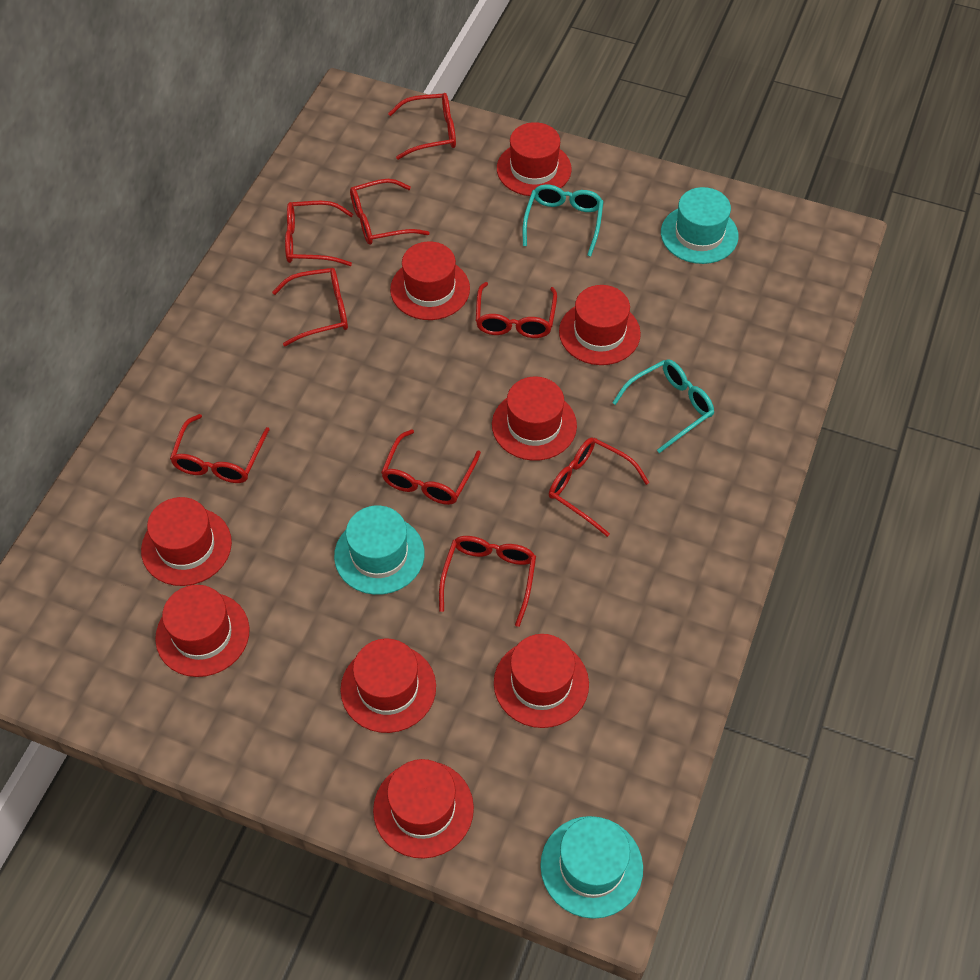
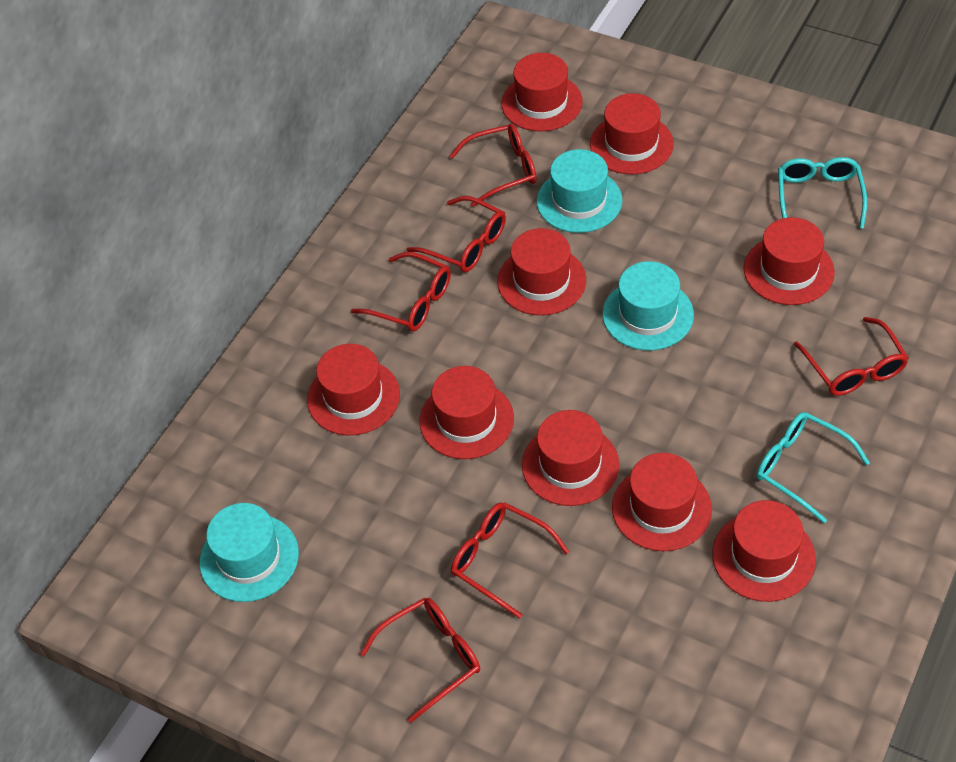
red glasses: [170,414,270,483] [272,268,348,347] [285,201,353,266] [350,179,430,245] [381,429,481,505] [388,93,456,160] [439,536,536,627] [476,282,557,338] [549,437,649,537] = 9 -> [351,252,451,332] [360,598,480,723] [406,196,506,272] [450,124,537,207] [451,502,569,619] [794,317,909,396] = 6

